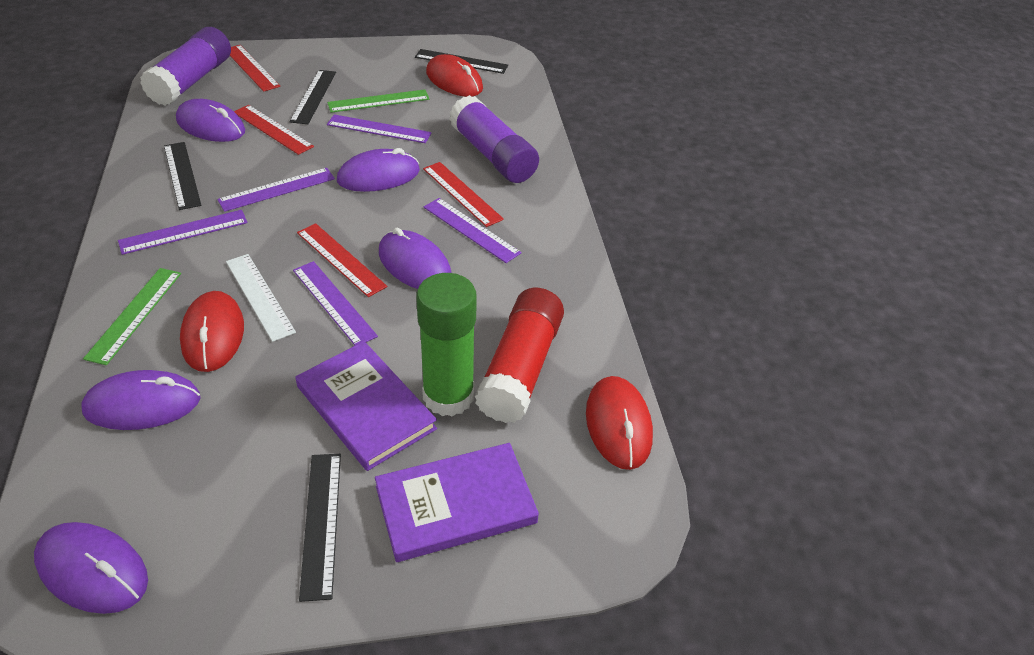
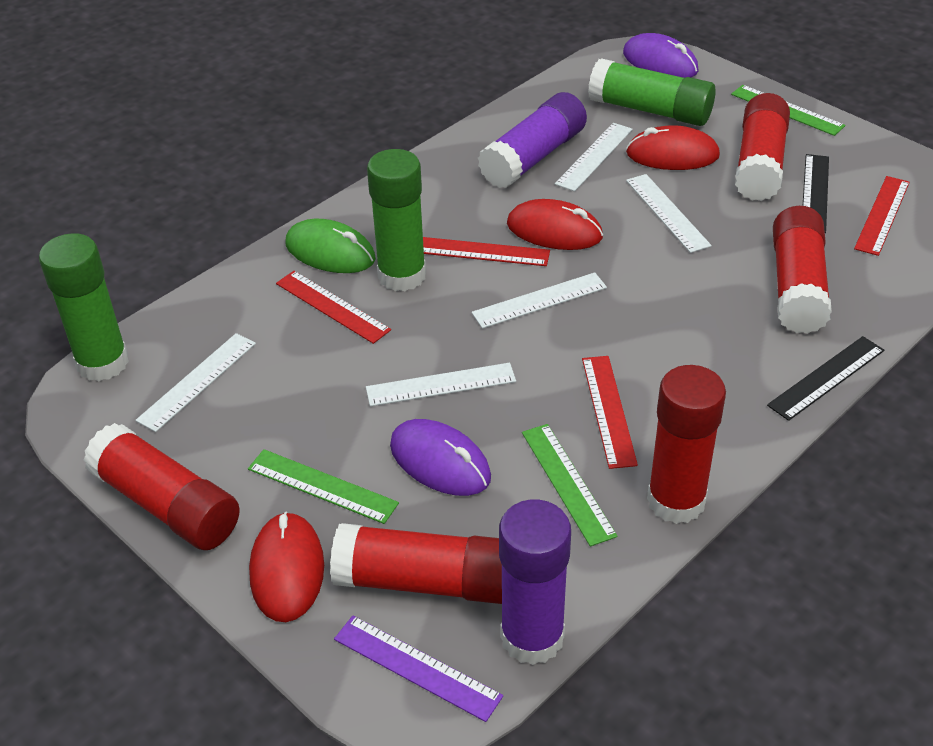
black ruler: [164,142,201,210] [290,70,336,124] [299,454,341,602] [415,49,508,74] = 4 -> [767,336,884,421] [803,154,829,233] = 2
green glue stick: [416,273,477,417] = 1 -> [39,233,129,381] [367,149,426,291] [588,58,716,126] = 3
green mouse: none = 0 -> [285,219,376,273] = 1
green ruler: [83,268,181,365] [327,89,430,113] = 2 -> [248,449,399,524] [522,424,618,547] [731,85,846,136] = 3
purple book: [296,341,437,471] [375,443,539,562] = 2 -> none = 0
purple mouse: [34,522,148,614] [81,370,200,430] [176,99,245,142] [337,148,420,192] [379,228,451,289] = 5 -> [390,419,491,496] [623,33,699,78] = 2
purple ruler: [118,210,248,255] [217,168,335,212] [293,261,378,345] [327,114,432,143] [424,198,522,263] = 5 -> [334,616,503,722] = 1
red glue stick: [475,288,564,423] = 1 -> [83,423,240,550] [330,523,502,604] [647,365,726,524] [735,93,790,201] [773,206,832,334] = 5
white ruler: [226,254,296,342] = 1 -> [135,333,256,432] [366,363,516,406] [472,272,607,329] [555,123,633,192] [626,174,712,253] = 5

